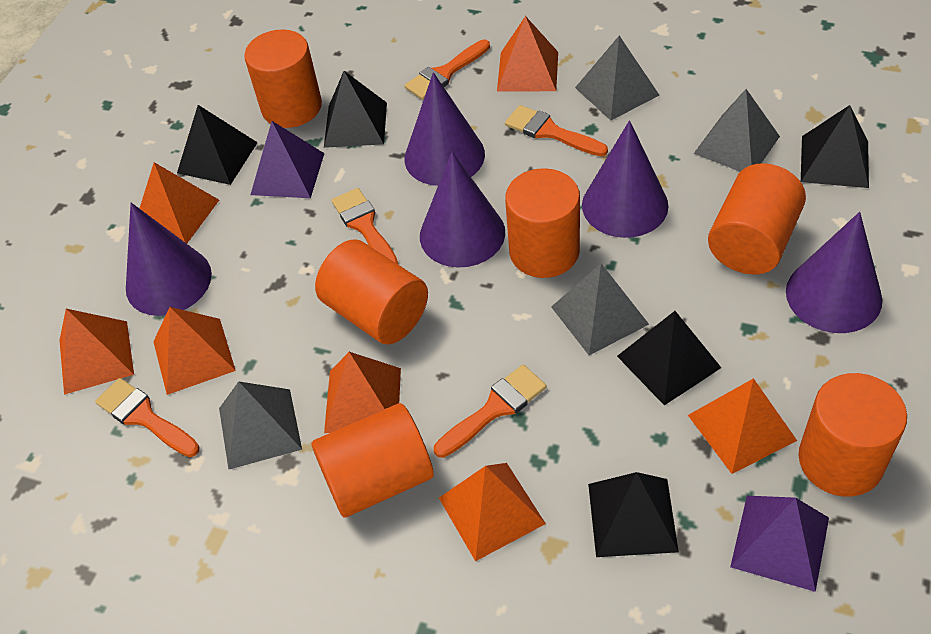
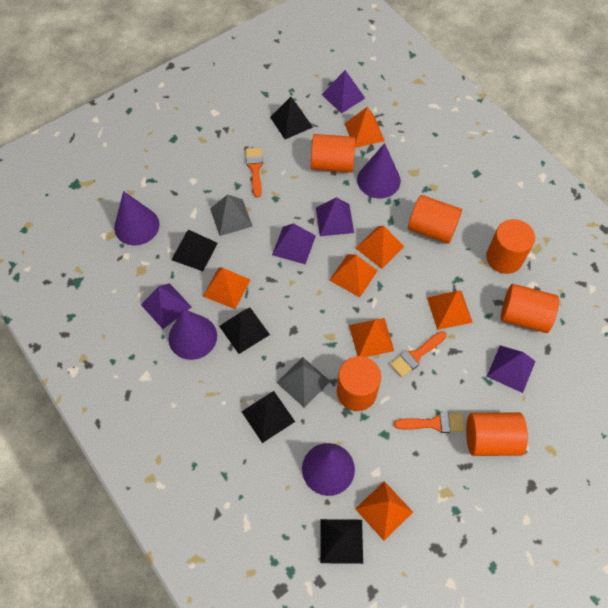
grey pyramid: [219,381,302,470] [551,264,649,355] [575,36,659,120] [694,89,780,172] = 4 -> [210,194,253,236] [277,357,330,408] = 2
orange brush: [95,378,200,457] [331,188,398,264] [404,39,490,100] [434,365,547,458] [505,105,608,156] = 5 -> [246,147,263,197] [390,331,447,377] [394,413,465,433] = 3
purple cone: [126,203,212,316] [404,72,485,186] [420,152,505,267] [582,120,668,238] [786,212,882,333] = 5 -> [114,191,159,246] [168,309,217,360] [302,443,355,496] [357,143,401,198] = 4
purple pyramid: [250,121,324,198] [730,496,829,592] = 2 -> [141,283,191,329] [272,223,316,264] [316,197,354,236] [321,70,365,114] [487,346,535,393] = 5

